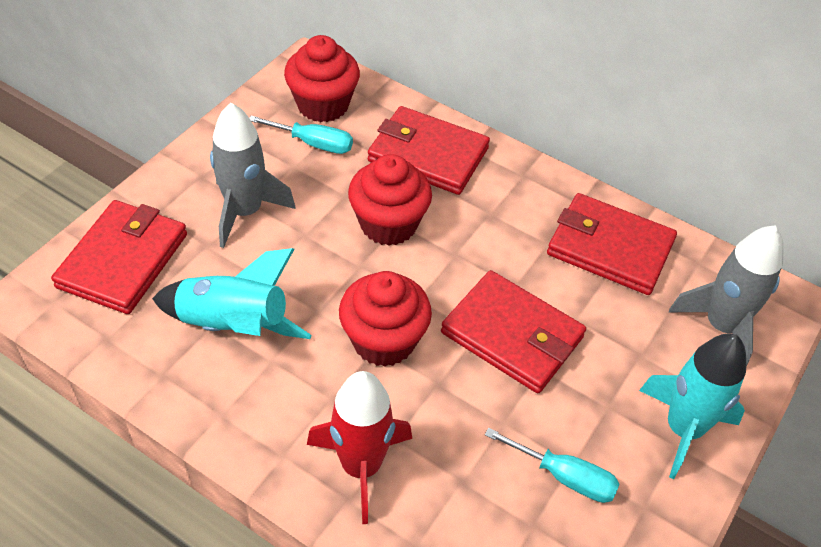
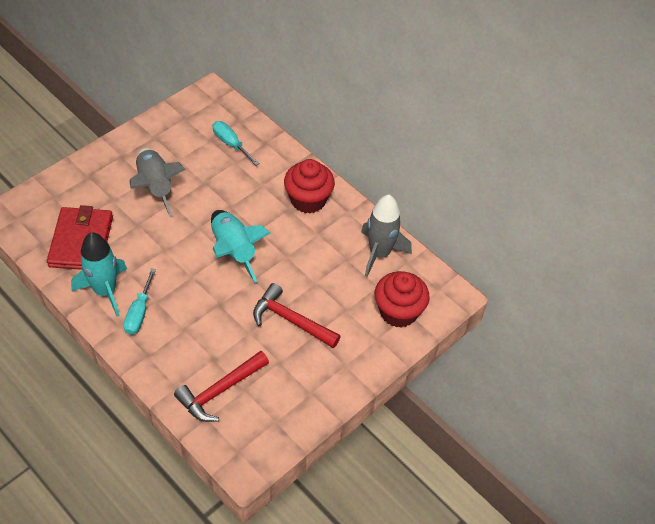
red cupcake: [284,35,360,122] [339,271,432,367] [348,154,432,246] = 3 -> [284,159,335,214] [375,271,430,328] = 2
red hammer: none = 0 -> [174,351,269,422] [253,283,341,348] = 2
red rocket: [307,371,412,524] = 1 -> none = 0
red wallet: [51,200,187,314] [368,106,490,195] [441,270,586,393] [547,193,677,295] = 4 -> [47,205,113,270] = 1

